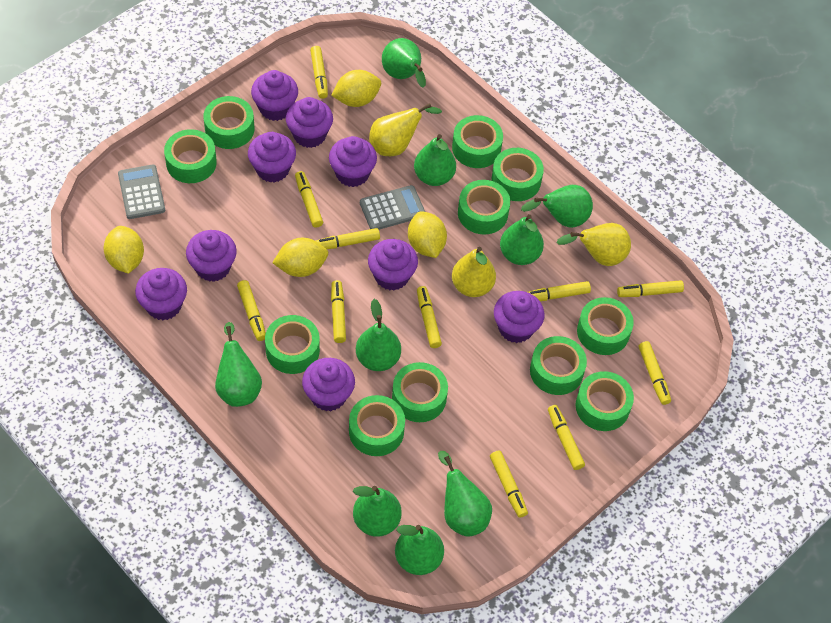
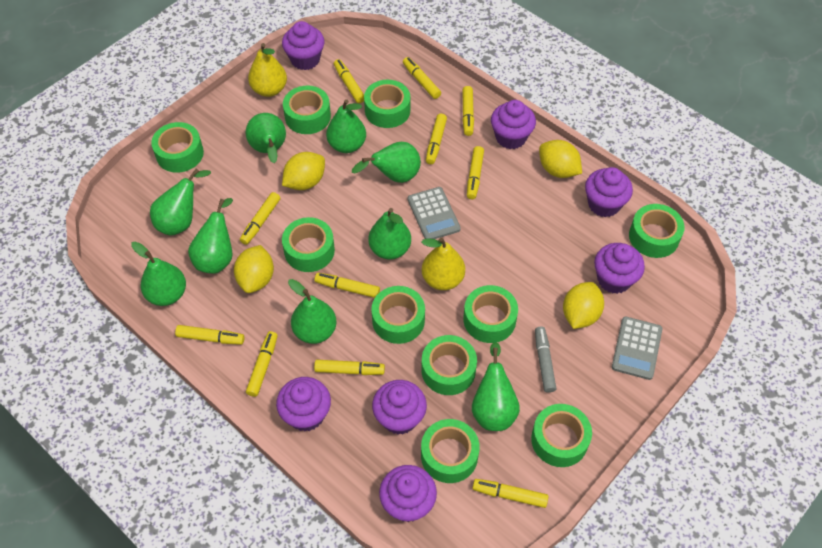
green tape: [164,129,217,183] [203,96,254,149] [265,315,320,374] [349,395,405,456] [392,362,448,422] [452,115,503,168] [458,180,510,235] [491,148,544,201] [530,336,587,395] [576,371,634,431] [577,297,634,355] = 11 -> [151,122,204,173] [282,217,335,272] [283,86,331,134] [364,80,410,128] [371,286,425,344] [421,335,477,395] [421,419,480,483] [463,285,518,343] [531,404,592,467] [629,204,685,258] = 10
grey marker: none = 0 -> [535,327,556,393] = 1
purple cupcake: [135,268,187,320] [186,230,237,282] [248,132,296,183] [251,70,298,121] [286,97,333,148] [302,358,355,411] [329,136,377,187] [368,239,418,290] [494,291,545,343] = 9 -> [276,377,331,431] [282,21,324,70] [372,380,427,435] [379,465,437,522] [491,100,536,149] [585,167,633,217] [594,243,645,294] = 7
yellow pear: [369,103,442,156] [452,247,496,297] [556,223,631,266] = 3 -> [248,43,287,97] [421,237,465,290] = 2

